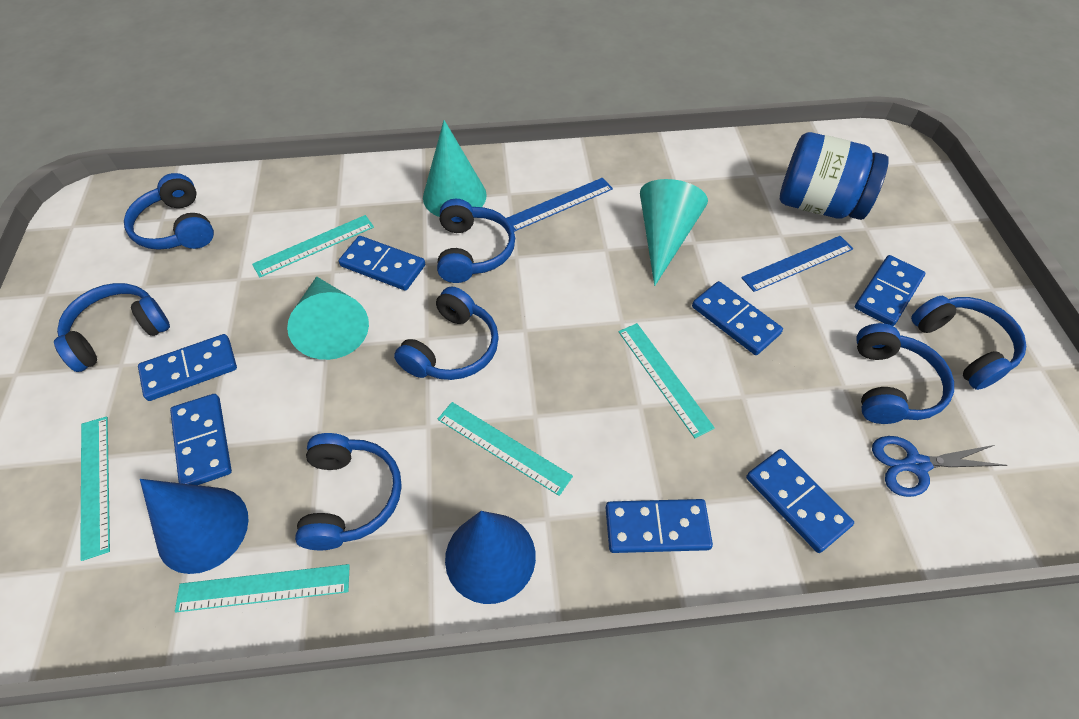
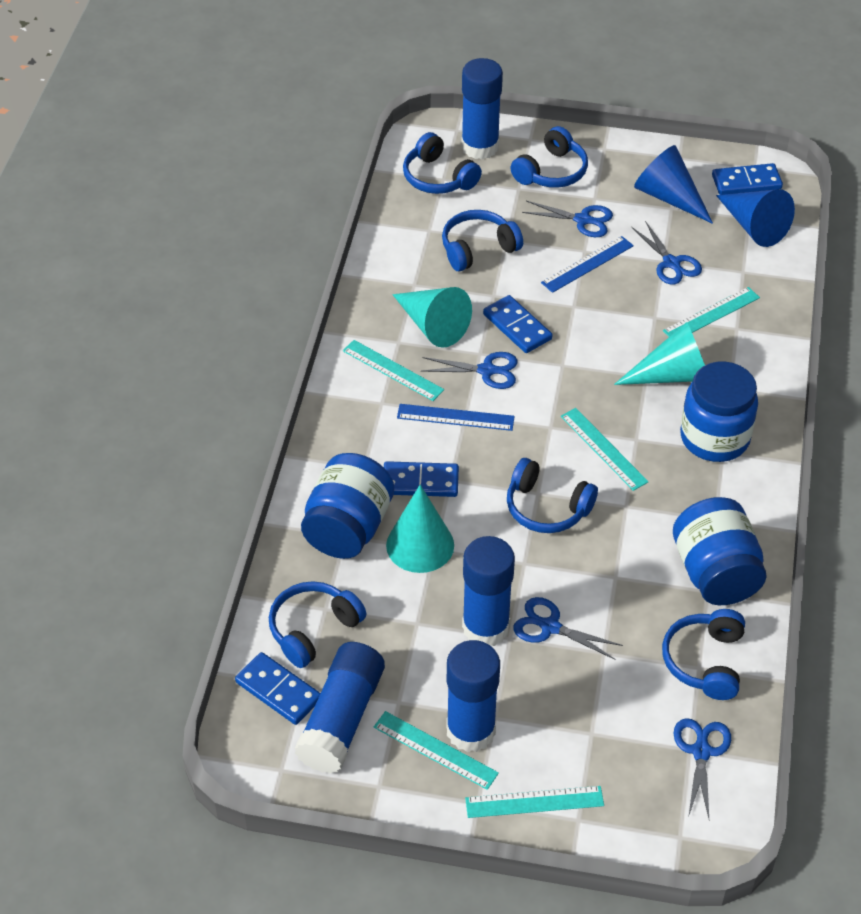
blue domino: [138,334,237,401] [170,394,232,485] [339,236,425,291] [606,499,713,553] [692,281,783,355] [746,449,854,553] [855,255,925,326] = 7 -> [235,652,321,725] [384,461,459,497] [483,295,552,353] [712,163,783,195] = 4
blue glue stick: none = 0 -> [295,642,385,774] [446,640,500,752] [461,58,503,160] [462,536,515,646] = 4
blue headphones: [54,283,170,372] [124,173,214,250] [295,433,402,550] [394,286,499,380] [437,199,515,283] [856,323,954,424] [911,296,1026,390] = 7 -> [269,581,366,668] [403,132,482,194] [442,210,523,271] [507,458,598,533] [510,126,588,188] [662,609,745,700] = 6
blue jar: [780,132,889,220] = 1 -> [301,453,394,559] [673,497,767,605] [680,362,758,462] = 3
blue scissors: [872,436,1007,497] = 1 -> [421,352,518,389] [513,597,623,660] [522,201,613,237] [631,221,702,285] [673,718,731,818] = 5

